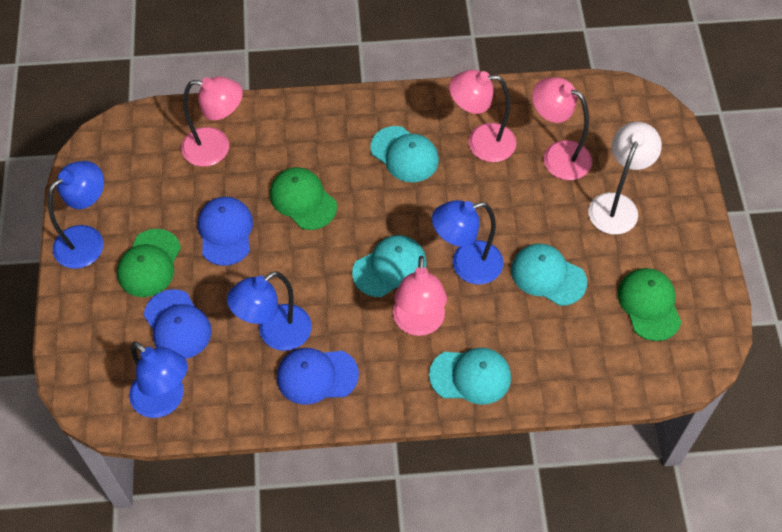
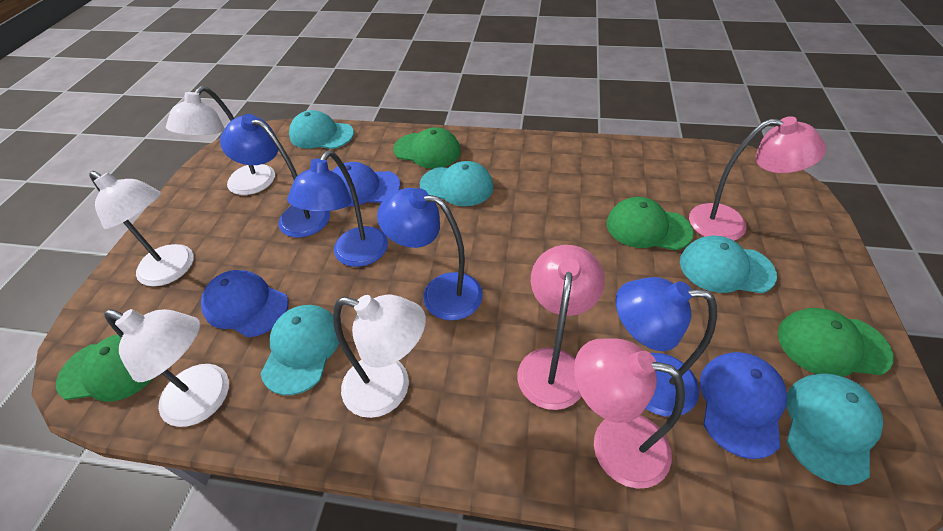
green cap: [117,229,181,297] [270,167,337,230] [618,268,682,341] = 3 -> [56,335,152,402] [393,127,461,169] [607,197,694,250] [778,308,894,377] = 4
pink lamp: [181,77,243,167] [393,256,447,336] [449,70,516,162] [532,77,592,180] = 4 -> [517,245,605,410] [574,338,685,489] [689,116,826,241] = 3
turquoise cap: [352,235,427,297] [370,126,439,182] [429,348,511,405] [511,243,587,306] = 4 -> [261,305,339,395] [289,110,354,149] [419,161,494,206] [680,236,777,294] [786,373,883,485] = 5
white lamp: [588,122,662,235] = 1 -> [89,171,194,287] [104,309,229,427] [166,86,275,195] [333,295,426,418] = 4

